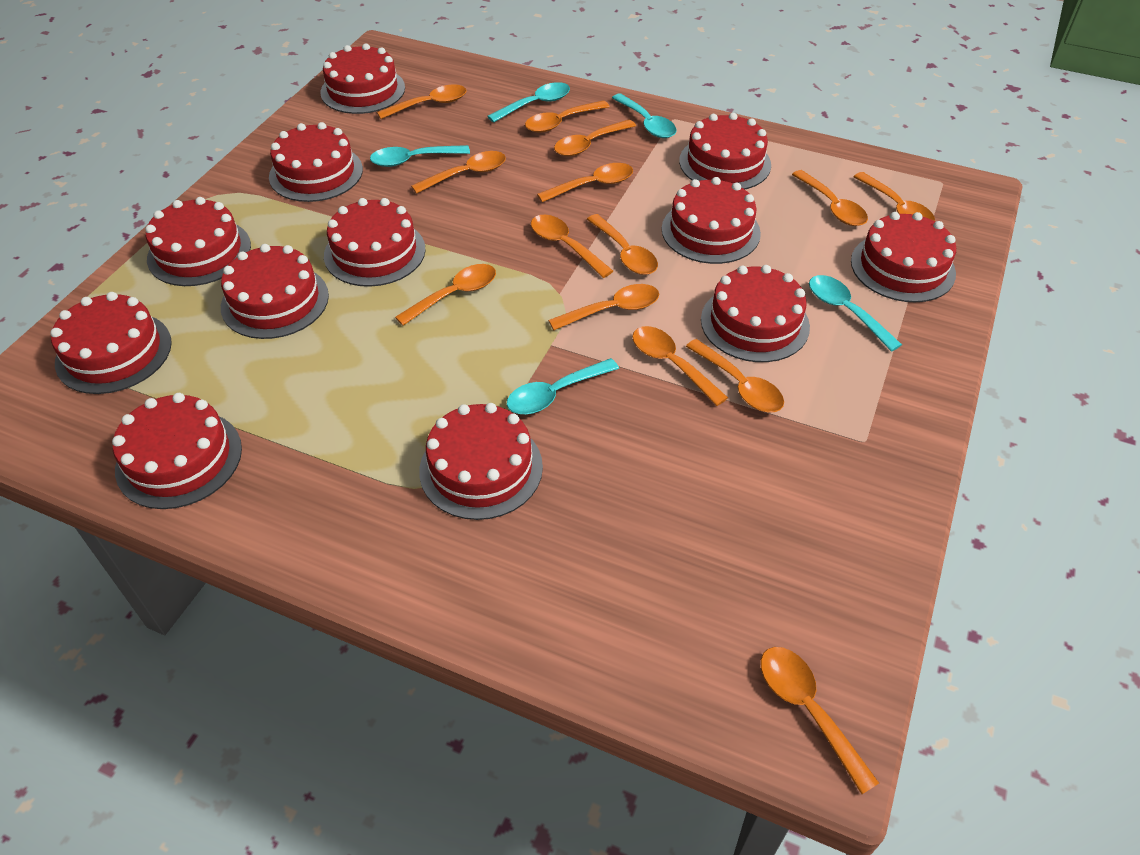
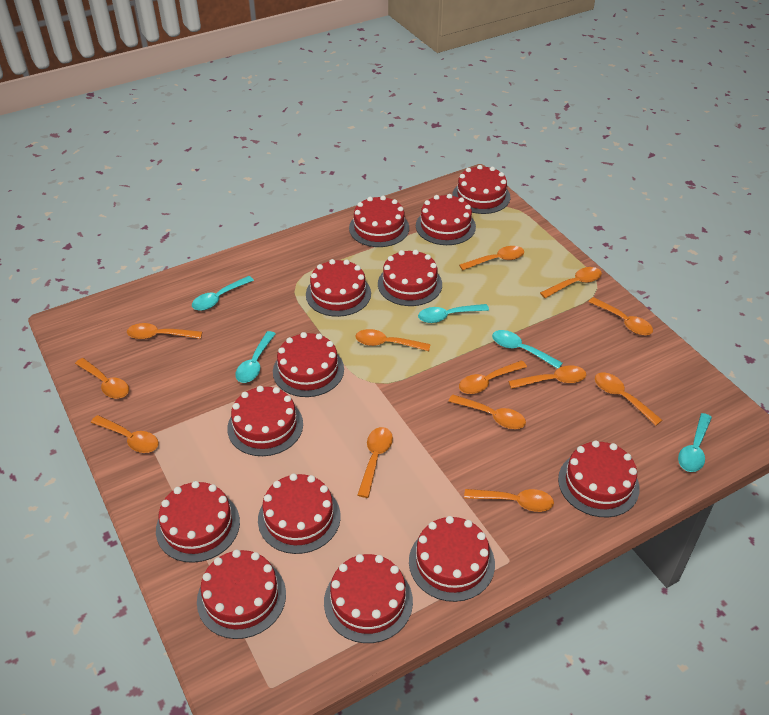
orange spoon: [377,84,467,119] [395,264,496,326] [411,151,506,194] [525,100,610,133] [531,215,613,278] [537,163,633,202] [548,284,659,330] [554,120,636,156] [587,214,658,275] [632,326,728,406] [686,339,784,413] [760,647,879,794] [792,170,868,226] [853,172,935,221] = 14 -> [75,358,129,399] [91,415,159,453] [127,323,202,339] [356,329,431,351] [358,427,393,498] [448,394,526,429] [459,246,524,270] [459,360,527,394] [464,489,554,512] [508,365,586,389] [540,267,602,298] [588,297,653,336] [595,372,662,426] = 13
red cake: [50,292,172,394] [112,393,242,509] [145,197,251,286] [221,244,329,339] [269,122,363,202] [320,43,405,114] [324,198,425,287] [419,403,543,520] [662,177,761,264] [679,113,771,189] [701,265,810,362] [851,212,956,302] = 12 -> [156,481,240,563] [197,550,286,639] [227,386,303,456] [258,474,341,554] [273,332,344,397] [306,259,371,317] [324,554,413,643] [349,196,409,247] [378,250,442,306] [409,516,495,602] [416,194,476,245] [452,165,510,214] [558,440,640,517] = 13

